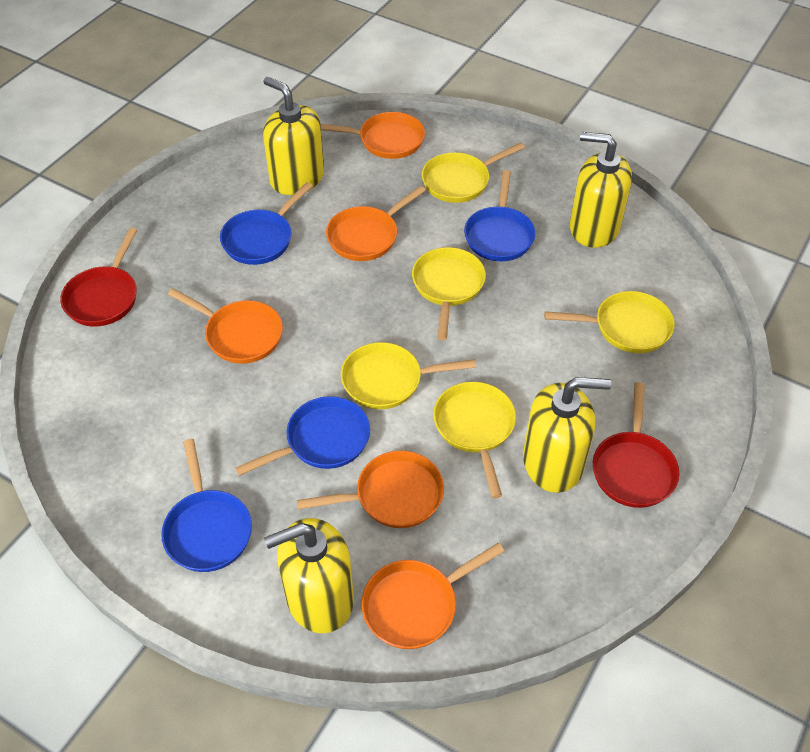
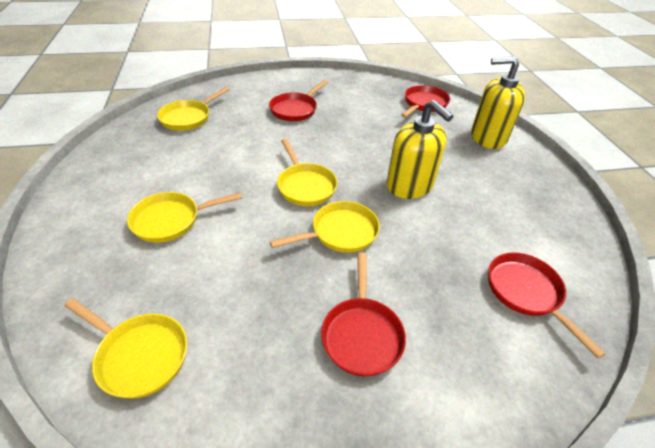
blue pan: [161,439,252,572] [220,182,312,265] [235,396,370,476] [464,170,536,261] = 4 -> none = 0
orange pan: [168,288,283,364] [297,451,444,528] [321,112,425,159] [326,186,426,261] [361,543,505,649] = 5 -> none = 0
red pan: [60,228,137,327] [593,382,679,508] = 2 -> [269,80,328,121] [321,252,406,376] [401,85,450,118] [488,252,606,358] = 4
yellow soap dispenser: [263,77,324,195] [264,518,354,633] [523,377,611,493] [570,132,632,248] = 4 -> [387,100,453,199] [471,56,525,149] = 2

